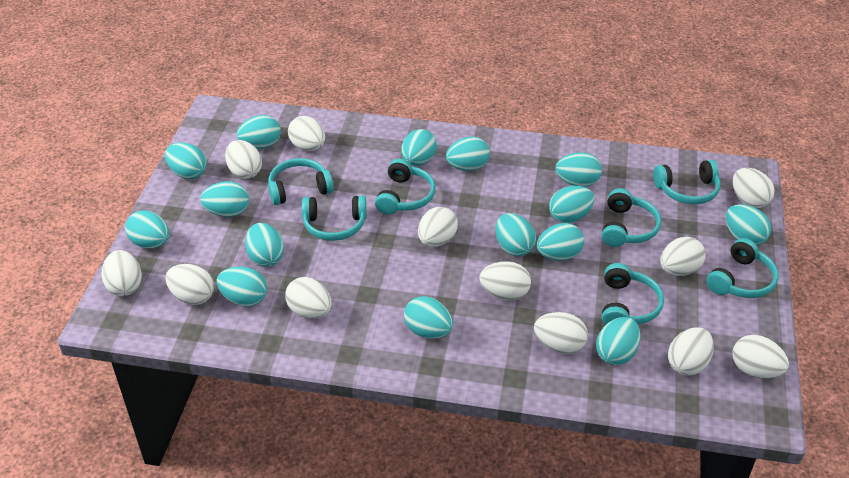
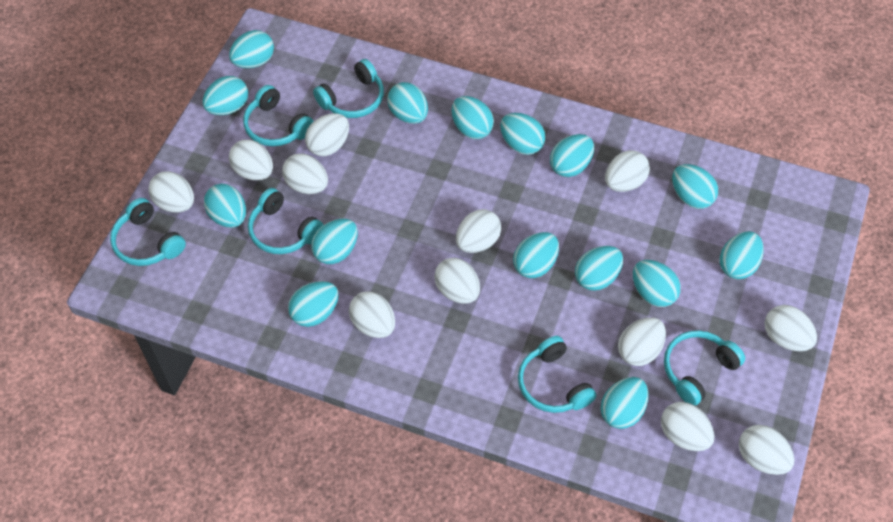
turquoise headphones: [268,158,334,205] [302,196,367,241] [375,159,436,215] [601,188,661,247] [602,263,664,325] [653,160,720,204] [706,238,778,298] = 7 -> [110,198,186,266] [243,85,314,146] [248,188,323,254] [313,59,384,118] [518,336,597,413] [664,330,745,405] = 6

